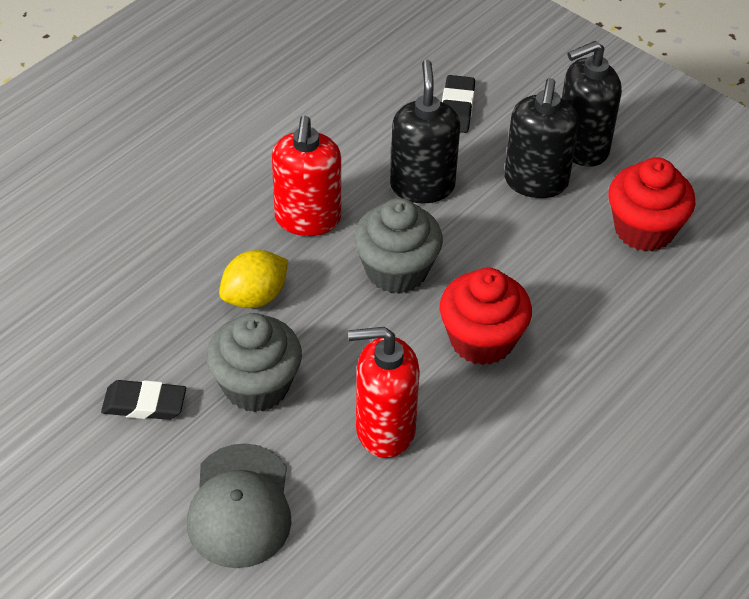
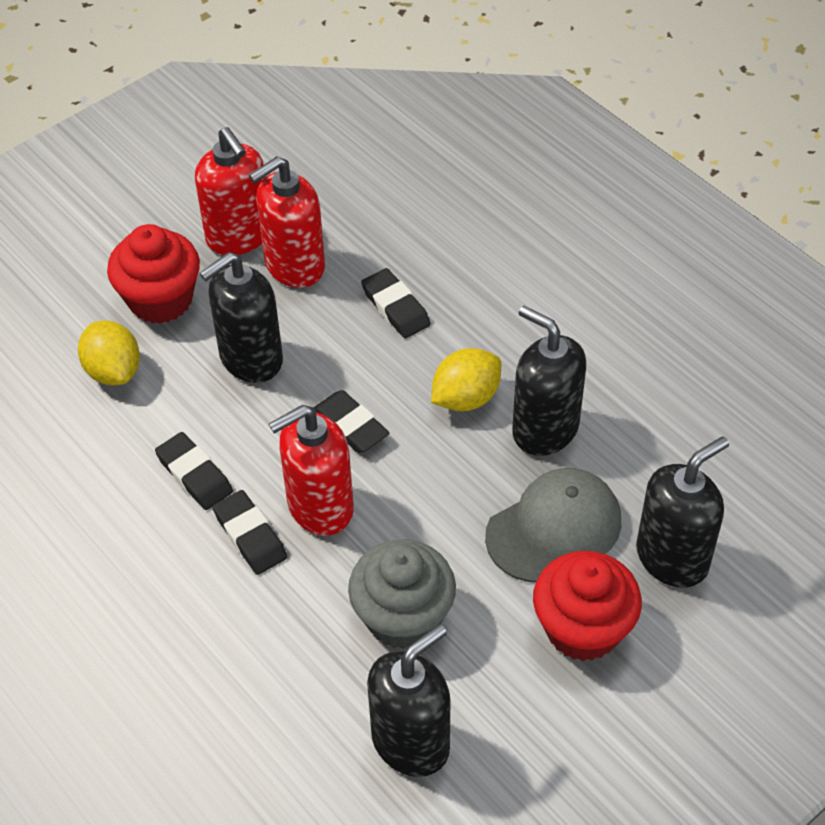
black eraser: [101,380,186,420] [442,75,475,133] = 2 -> [155,432,233,510] [213,490,287,575] [313,390,390,453] [361,268,431,338] = 4
black soap dispenser: [390,60,460,203] [504,78,579,198] [562,41,622,167] = 3 -> [200,252,283,383] [367,624,450,777] [512,306,586,456] [636,436,729,588] = 4
grey cupcake: [207,313,302,412] [354,198,443,294] = 2 -> [348,540,456,649] = 1
red soap dispenser: [272,116,341,236] [348,327,420,458] = 2 -> [195,127,265,255] [249,156,325,288] [269,405,354,536] = 3
yellow lemon: [219,250,288,308] = 1 -> [78,321,140,385] [431,348,501,411] = 2

